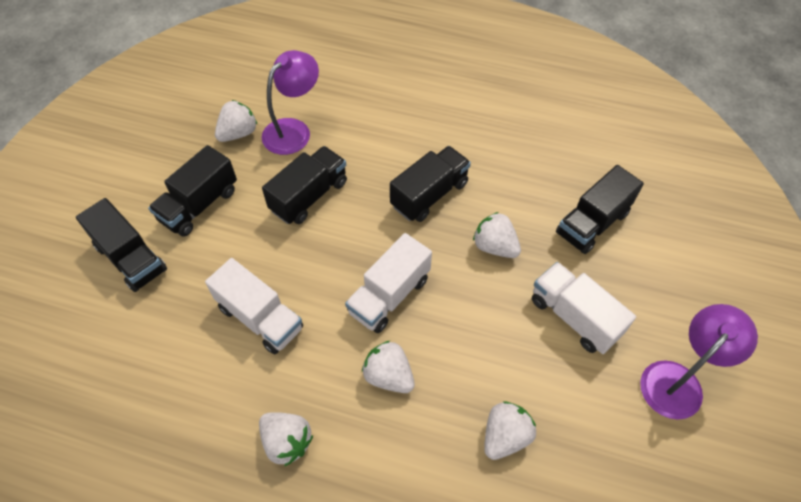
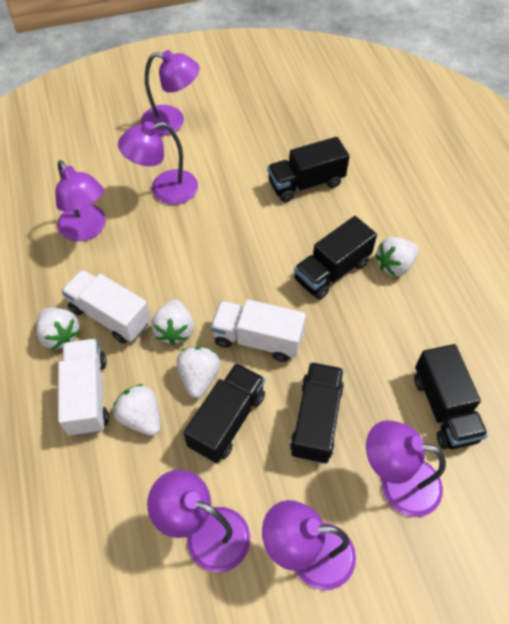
purple lamp: [262,50,319,155] [640,304,758,420] = 2 -> [55,160,106,241] [118,121,198,205] [141,50,200,136] [147,470,250,573] [262,500,356,590] [366,420,446,517] = 6

